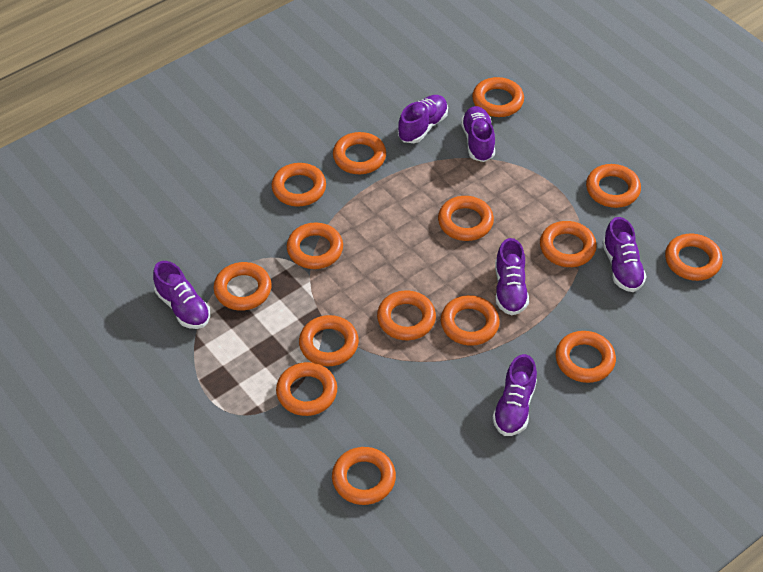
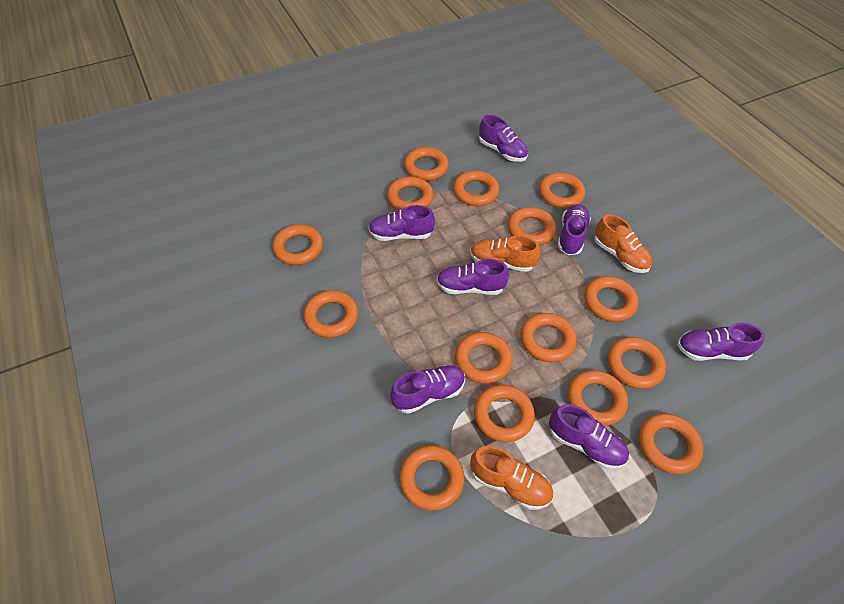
orange shoe: none = 0 -> [470,236,540,272] [470,446,553,510] [594,214,652,273] = 3
purple shoe: [153,261,210,329] [398,95,448,143] [461,106,495,162] [492,354,537,436] [495,238,529,315] [602,217,647,292] = 6 -> [368,205,435,241] [390,365,465,414] [437,259,509,295] [479,115,528,162] [549,404,629,469] [557,204,591,255] [677,323,765,361] = 7

